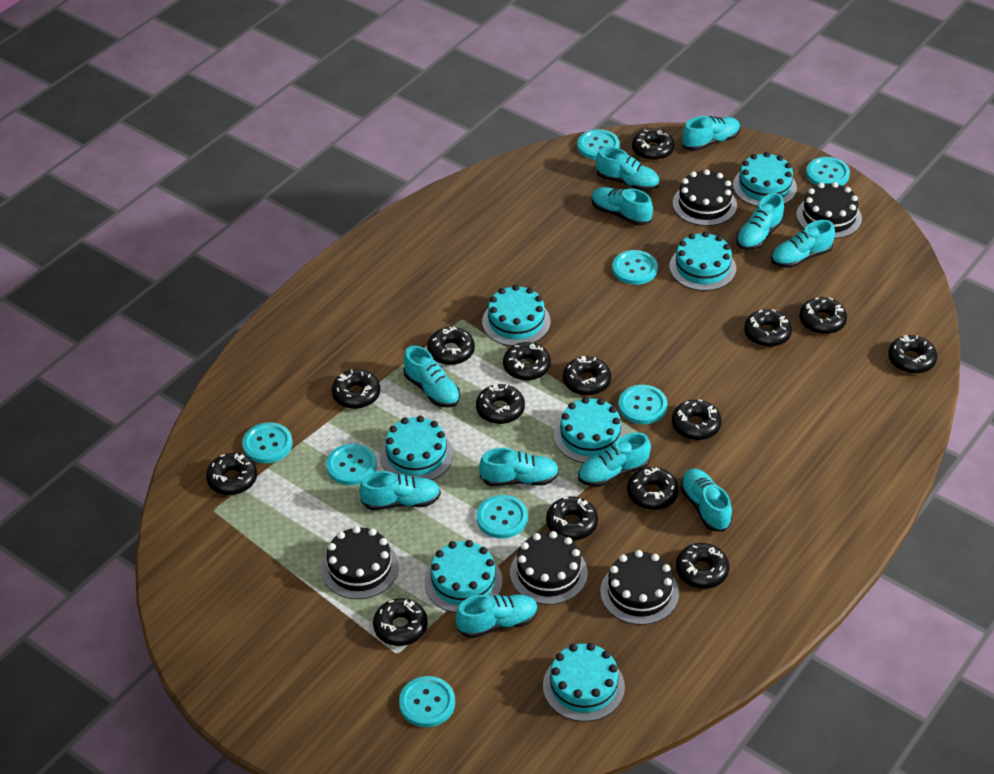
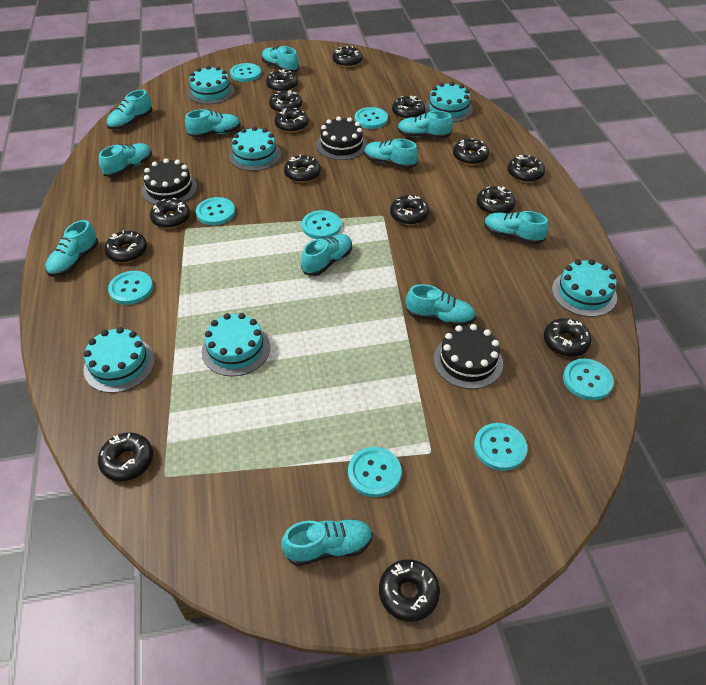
black cake: [321,526,399,599] [510,531,588,605] [600,550,679,625] [673,169,737,226] [796,182,862,239] = 5 -> [142,158,197,205] [316,117,367,160] [434,324,503,389] = 3
turquoise cake: [380,416,453,480] [424,540,502,613] [482,285,551,346] [543,643,625,722] [554,397,626,463] [669,231,736,291] [733,152,797,207] = 7 -> [84,327,155,393] [187,66,235,104] [202,313,270,376] [229,126,281,171] [425,82,473,122] [552,259,617,317] = 6

